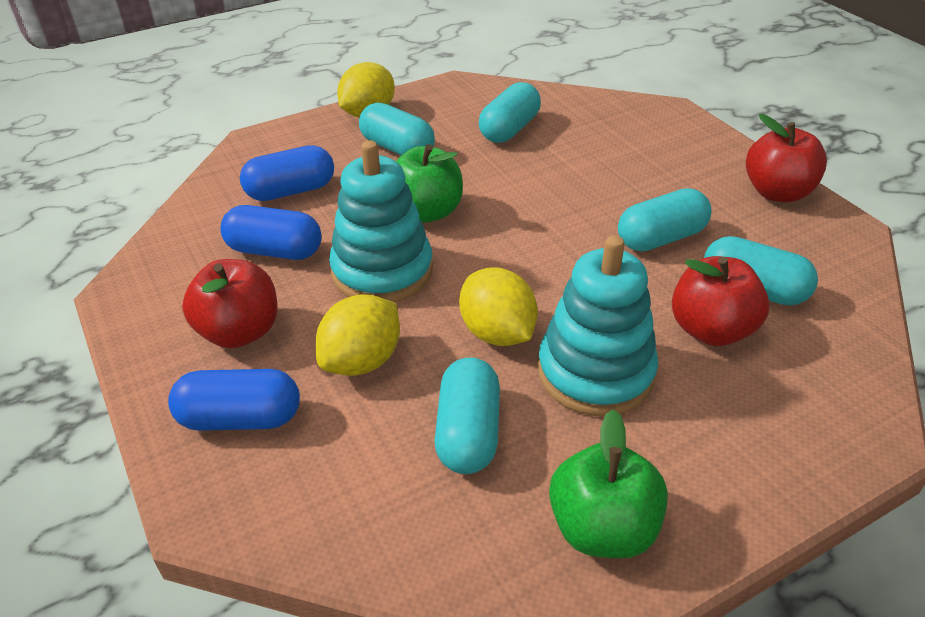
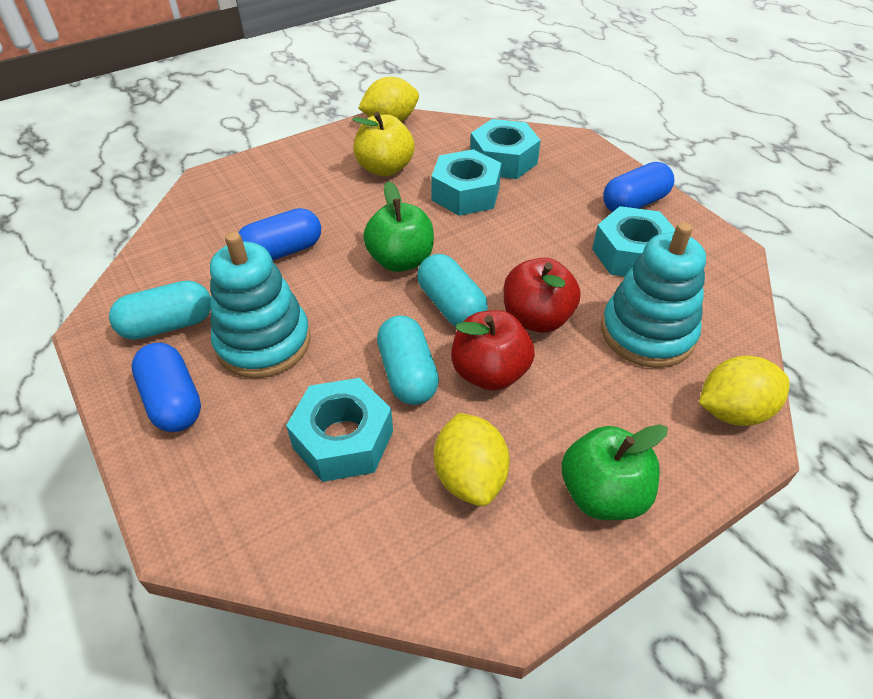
red apple: [182,259,278,348] [672,256,769,346] [746,114,827,202] = 3 -> [451,310,535,391] [503,258,581,333] = 2
turquoise capsule: [359,102,435,155] [434,357,500,474] [479,82,541,143] [618,188,712,252] [704,236,818,306] = 5 -> [109,280,211,340] [377,316,439,405] [417,254,488,326] = 3
turquoise nut: none = 0 -> [286,378,393,482] [431,149,501,216] [470,119,541,179] [592,206,675,277] = 4
yellow apple: none = 0 -> [352,112,415,176] = 1

